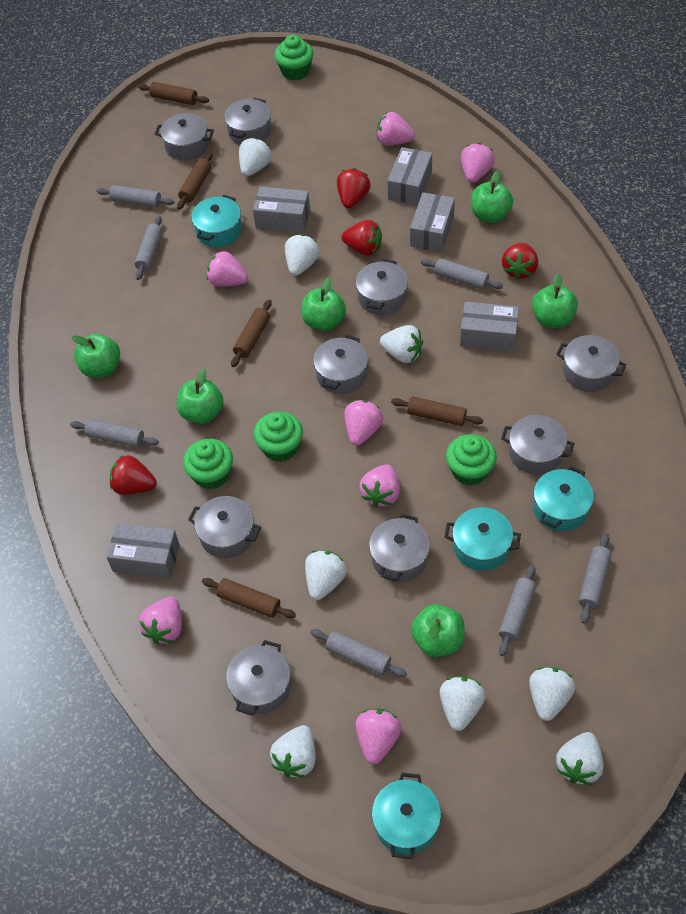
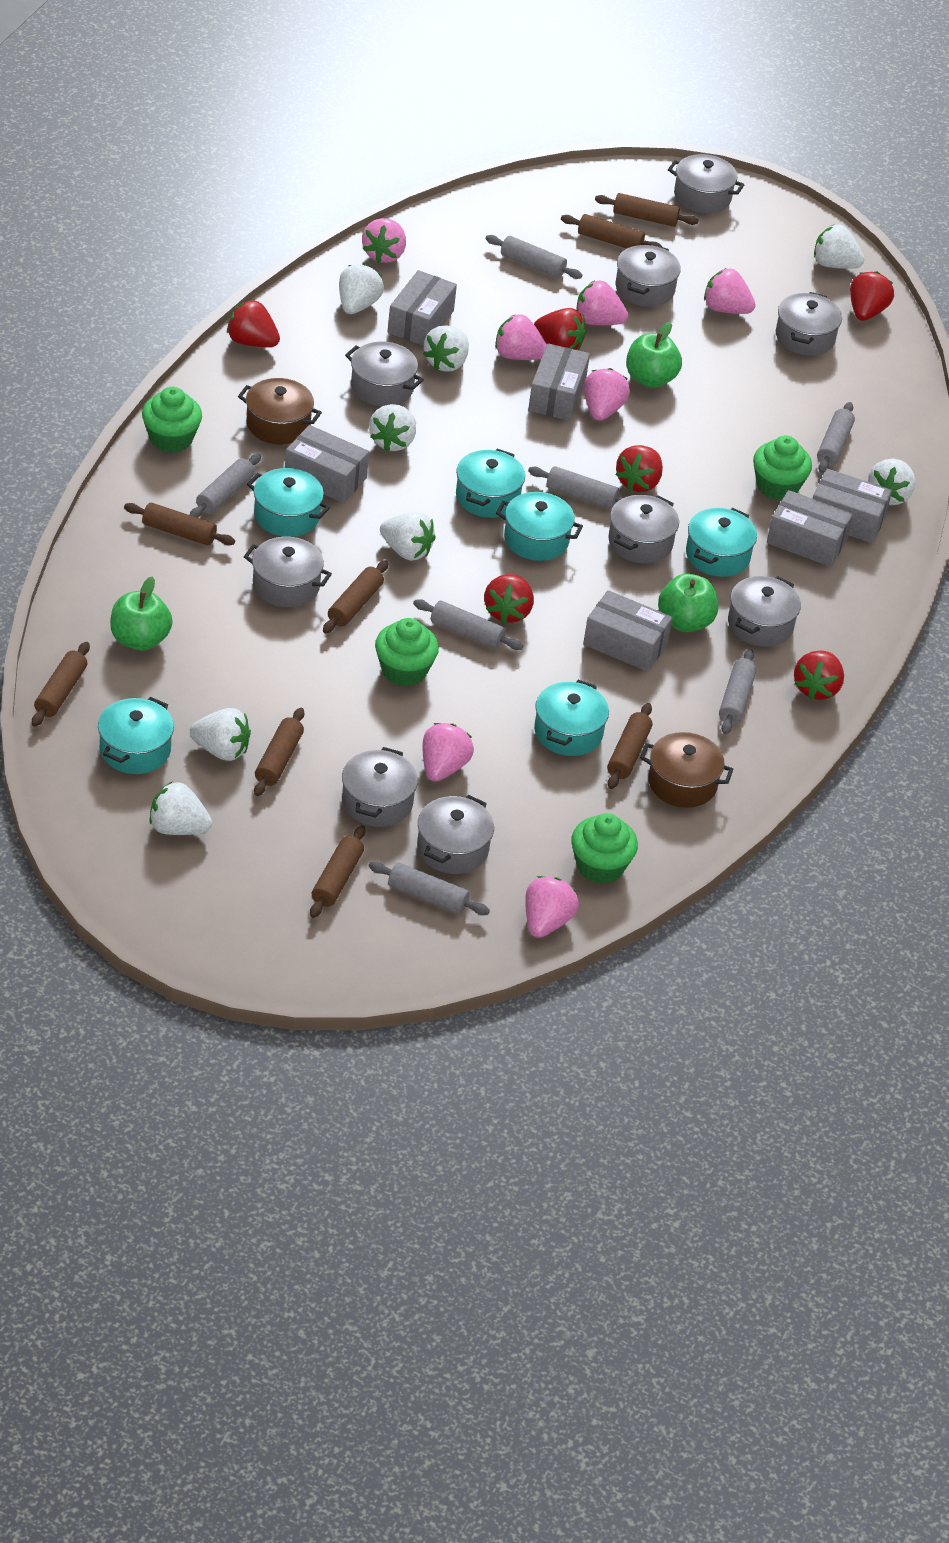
brown pot: none = 0 -> [238,378,322,444] [640,732,734,808] = 2
brown rolling pin: [138,82,209,105] [177,152,212,210] [202,578,296,618] [231,299,272,367] [391,396,483,426] = 5 -> [32,642,90,727] [124,503,235,546] [254,708,304,796] [310,825,366,918] [323,560,389,633] [561,214,662,248] [595,193,699,227] [607,703,652,789] = 8
green apple: [72,334,120,378] [177,368,224,424] [301,277,346,331] [411,604,464,657] [471,171,513,223] [532,273,578,328] = 6 -> [110,577,173,651] [626,322,682,388] [658,574,718,632] = 3
grey box: [106,523,180,579] [253,187,310,233] [387,147,432,205] [410,192,455,252] [460,302,519,352] = 5 -> [285,425,369,503] [388,270,457,346] [528,343,590,421] [583,590,673,672] [767,490,853,567] [813,469,892,543] = 6
red strawberry: [110,455,157,495] [337,168,371,208] [341,220,382,256] [502,243,538,280] = 4 -> [227,300,280,347] [484,574,534,624] [534,308,586,350] [615,445,663,492] [794,651,844,700] [850,271,894,321] = 6
turquoise pot: [191,195,242,247] [372,773,441,859] [445,507,521,571] [533,466,594,531] = 4 -> [98,697,174,774] [247,468,330,537] [456,449,525,518] [496,492,583,561] [534,680,609,756] [686,508,757,577] = 6

